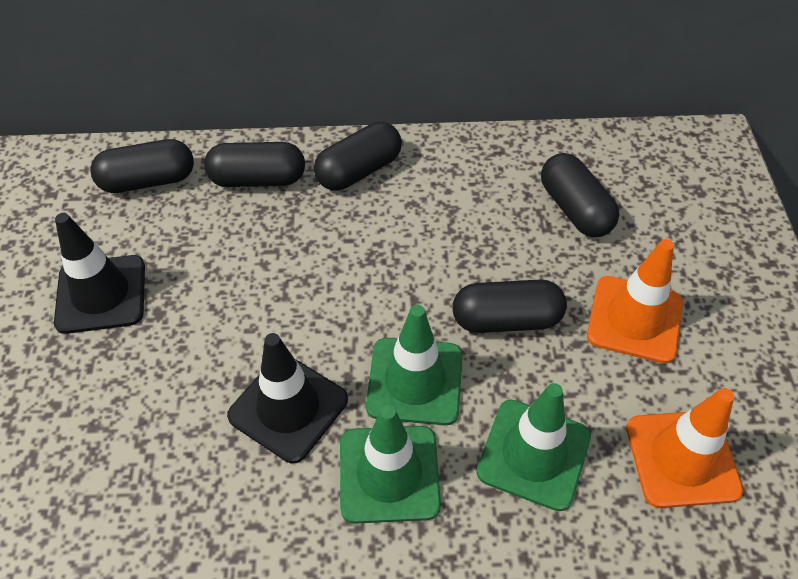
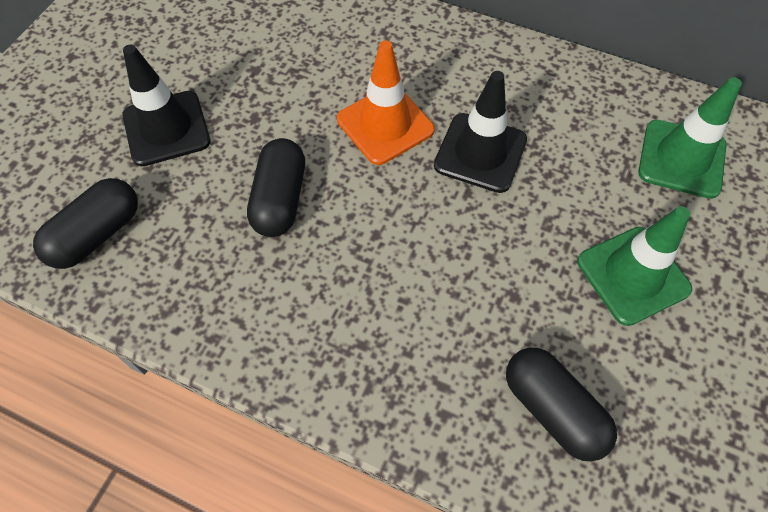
black capsule: [90,139,194,193] [204,142,305,187] [314,122,402,191] [453,280,567,333] [541,153,619,237] = 5 -> [33,178,138,269] [247,138,305,237] [506,348,617,462] = 3
green traffic cone: [340,405,441,524] [366,305,462,425] [477,383,591,511] = 3 -> [577,206,692,326] [638,77,742,199] = 2
orange traffic cone: [587,239,683,364] [626,388,743,508] = 2 -> [337,40,435,165] = 1

